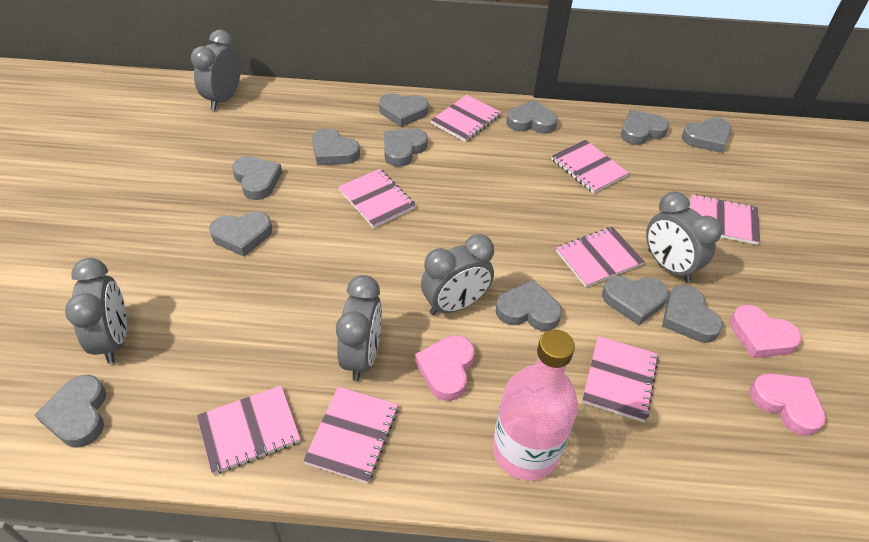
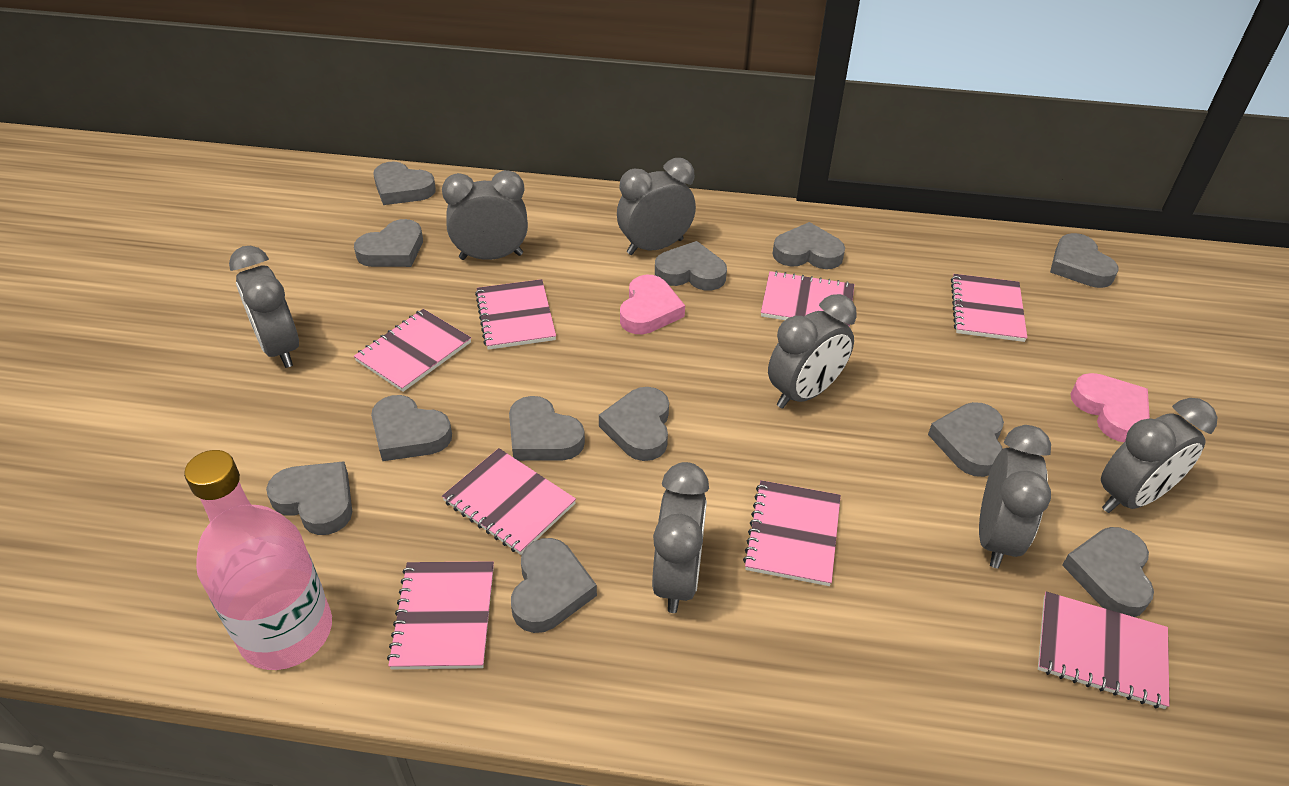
grey clock: [65,258,127,364] [191,30,241,110] [336,275,382,381] [421,234,494,315] [646,192,722,283] = 5 -> [229,246,299,368] [442,170,528,260] [617,158,696,255] [652,462,709,613] [768,294,857,409] [979,425,1051,568] [1101,398,1217,513] = 7
pink heart: [415,335,474,401] [730,305,802,358] [750,373,826,436] = 3 -> [620,275,685,334] [1070,373,1150,442] = 2

